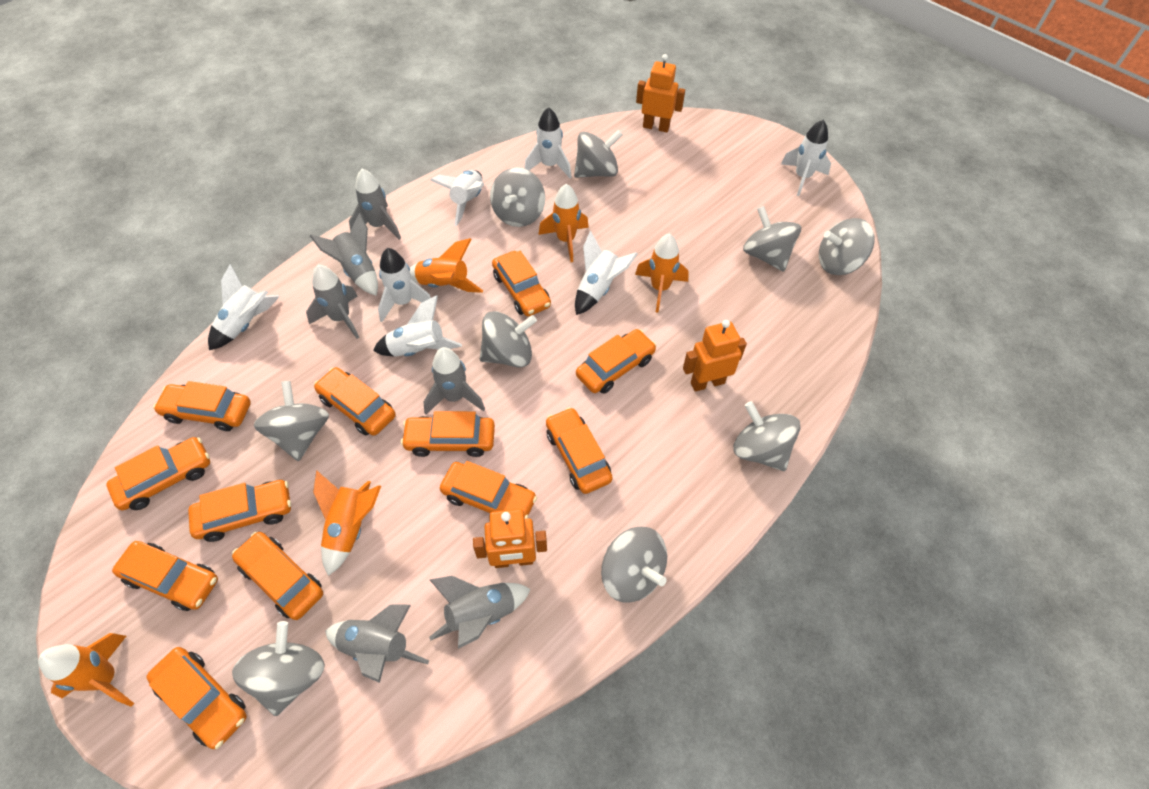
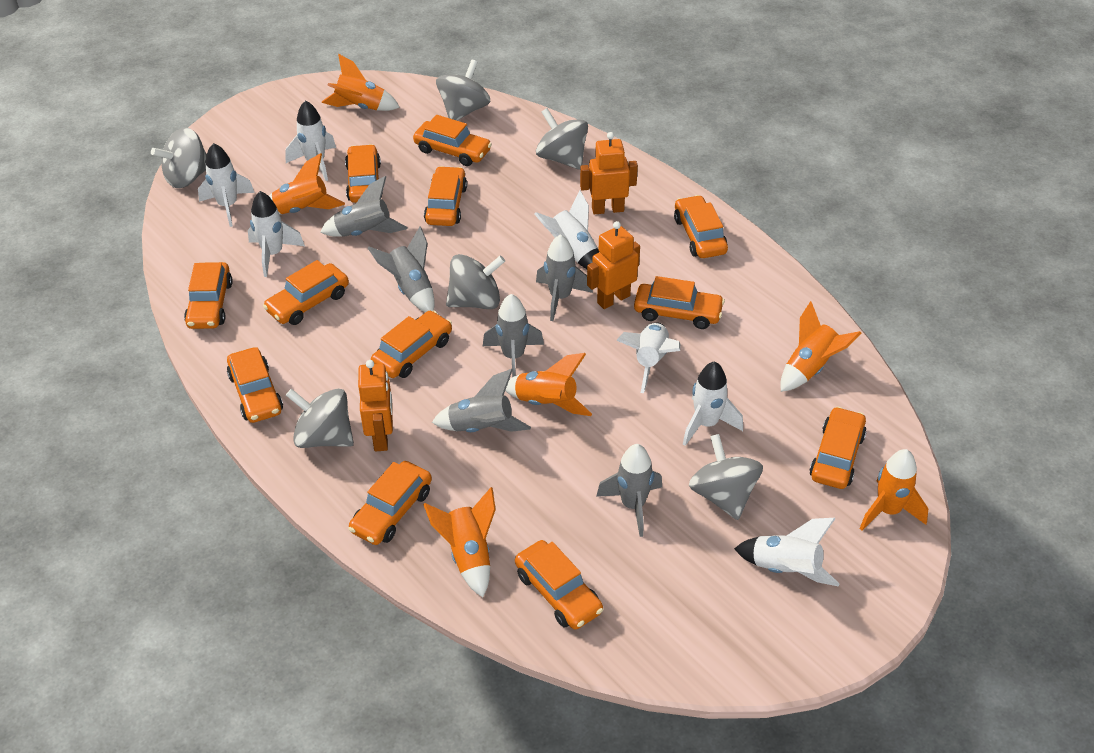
grey spinning top: [232,621,325,716] [254,381,329,461] [480,311,537,367] [490,168,545,227] [574,130,623,178] [601,527,667,602] [733,401,801,471] [743,206,801,272] [819,218,875,275] = 9 -> [151,128,207,188] [286,388,354,448] [436,60,490,121] [446,254,505,309] [536,108,588,170] [689,434,763,520] = 6
orange rocket: [38,633,135,707] [313,470,381,576] [410,238,483,293] [539,184,589,262] [635,233,689,312] = 5 -> [269,153,345,214] [321,54,400,111] [423,487,496,597] [505,353,592,416] [781,301,862,392] [860,449,928,531] = 6

